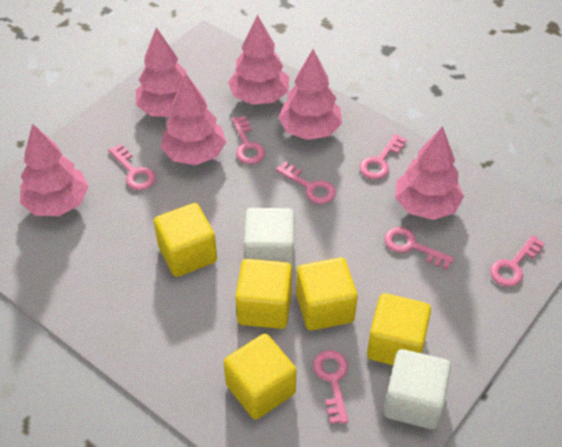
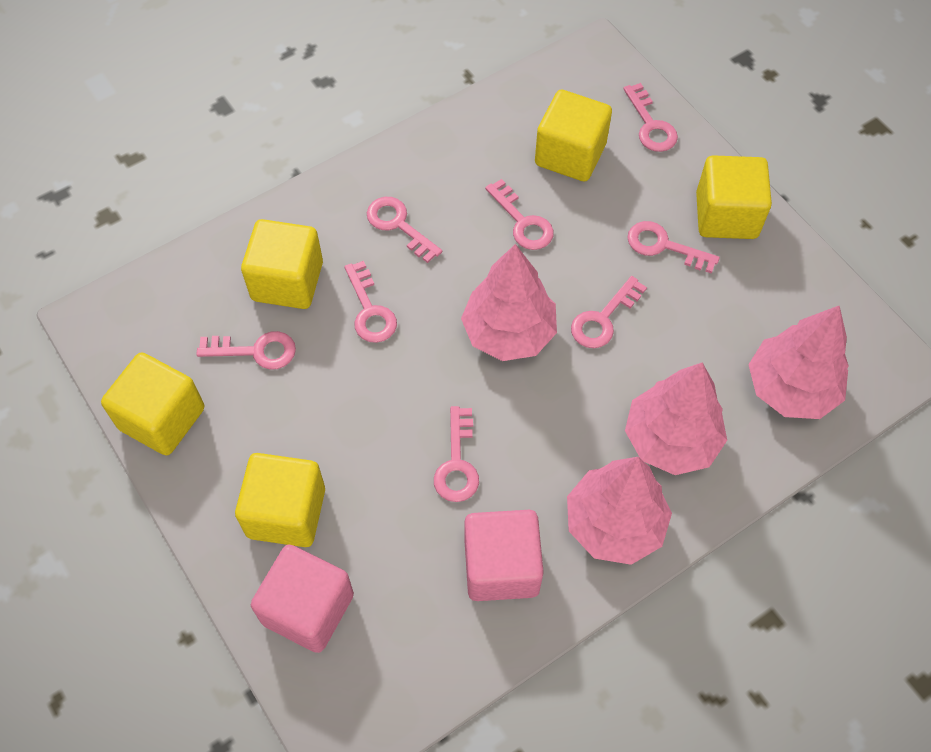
pink cube: none = 0 -> [251,544,354,653] [464,510,544,601] = 2
pink key: [109,144,156,190] [232,116,265,164] [276,162,336,204] [313,350,348,424] [359,134,407,179] [384,227,454,269] [490,235,545,287] = 7 -> [196,331,296,369] [344,261,397,343] [367,197,442,263] [434,406,479,502] [485,179,554,250] [571,276,647,348] [623,83,678,152] [627,221,720,274] = 8
pink tree: [20,124,89,216] [136,27,187,117] [161,73,226,165] [228,15,289,105] [278,49,342,140] [395,126,464,220] = 6 -> [461,244,557,361] [567,457,672,565] [625,362,727,475] [748,305,849,419] = 4
white cube: [244,208,295,270] [384,349,451,429] = 2 -> none = 0

